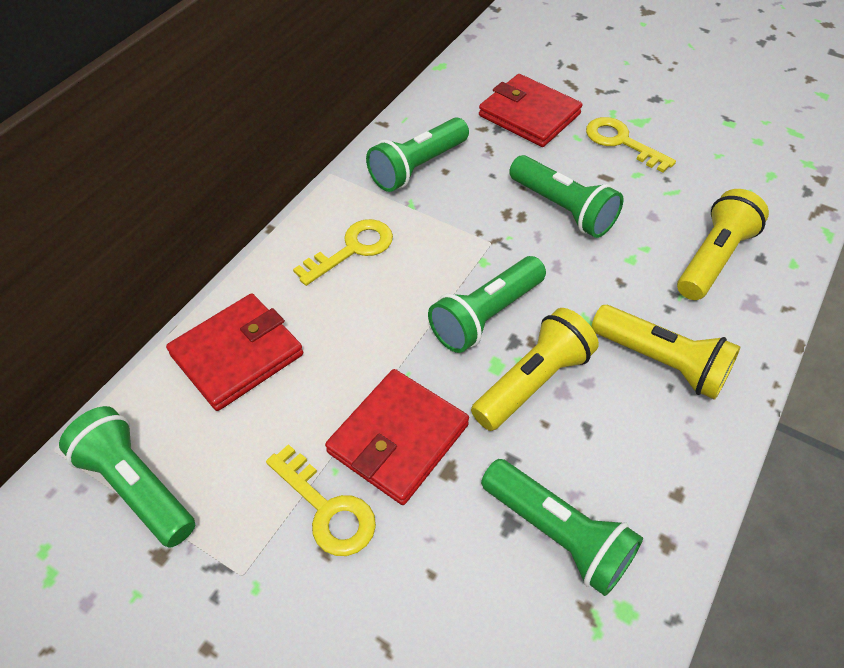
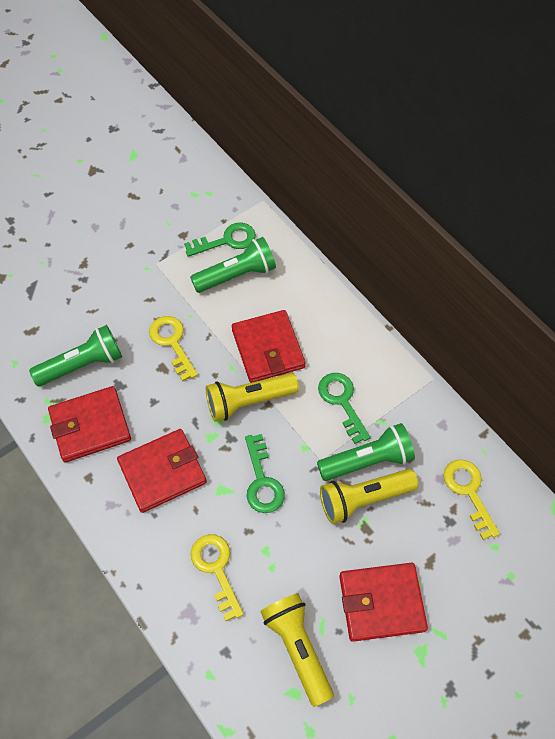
green flashlight: [59,406,195,548] [366,117,469,192] [428,256,546,353] [481,459,643,596] [509,155,624,238] = 5 -> [29,325,122,386] [190,237,276,293] [317,423,415,481] = 3
green key: none = 0 -> [184,222,256,257] [245,434,285,513] [318,373,371,444] = 3
red wallet: [166,293,303,411] [325,369,469,505] [479,74,582,147] = 3 -> [48,386,131,462] [117,429,207,513] [232,310,305,383] [339,563,428,642] = 4

